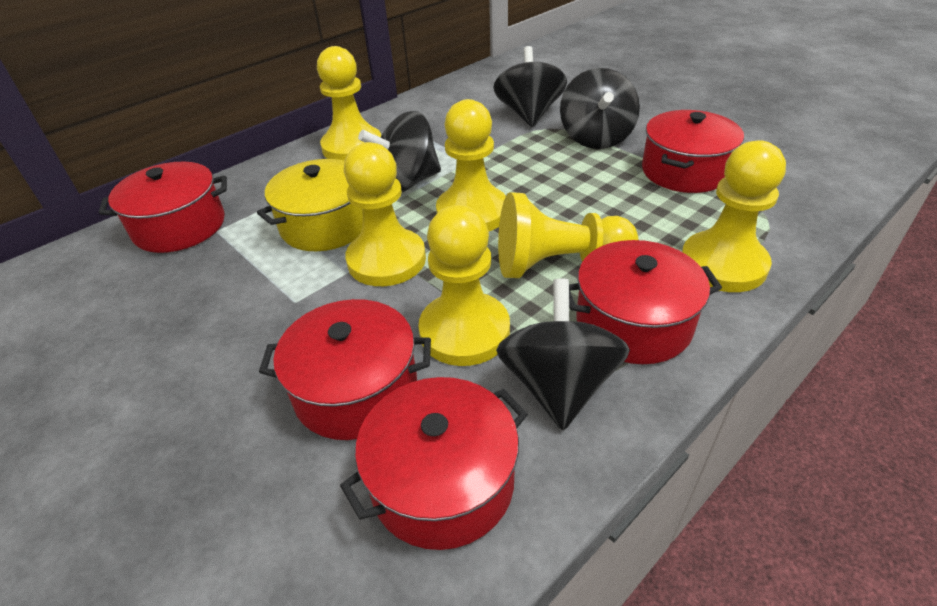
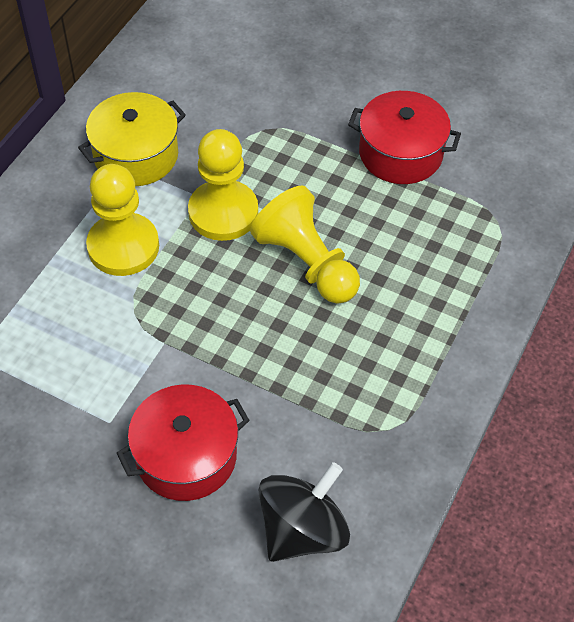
black spinning top: [358,111,441,192] [493,46,567,127] [496,279,630,430] [560,68,640,149] = 4 -> [259,462,350,562] = 1
red pot: [99,162,227,253] [259,299,431,440] [340,377,528,550] [569,240,722,364] [642,110,744,193] = 5 -> [117,385,250,501] [348,91,461,184] = 2
yellow pawn: [317,46,381,161] [344,142,426,286] [418,205,510,366] [436,99,506,231] [498,192,639,278] [682,140,786,292] = 6 -> [86,164,159,276] [188,129,258,241] [250,186,360,304] = 3

